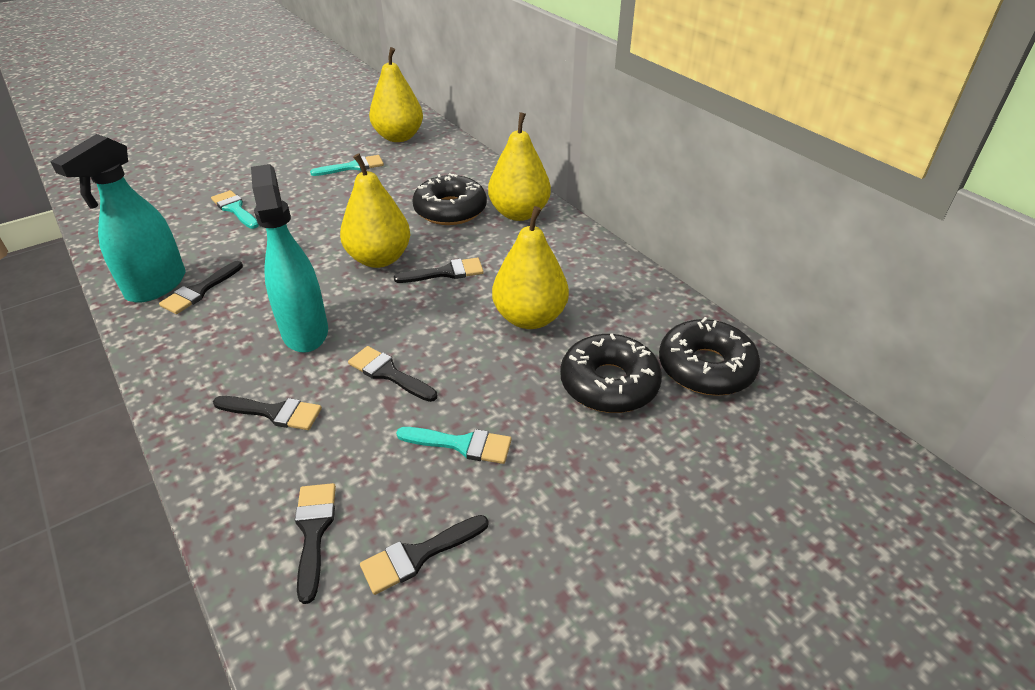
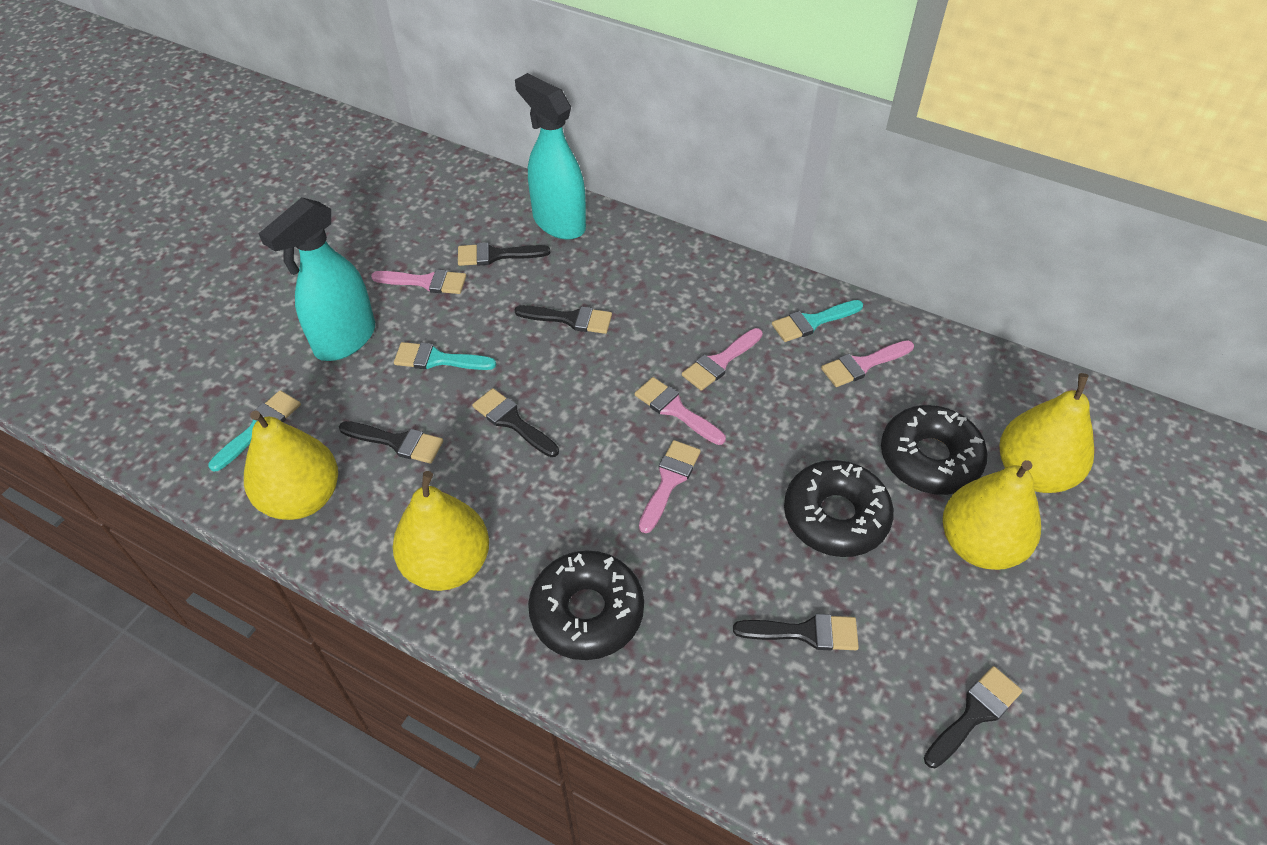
pink brush: none = 0 -> [371,269,466,294] [635,377,726,445] [639,440,701,533] [682,328,763,391] [821,340,914,387] = 5

